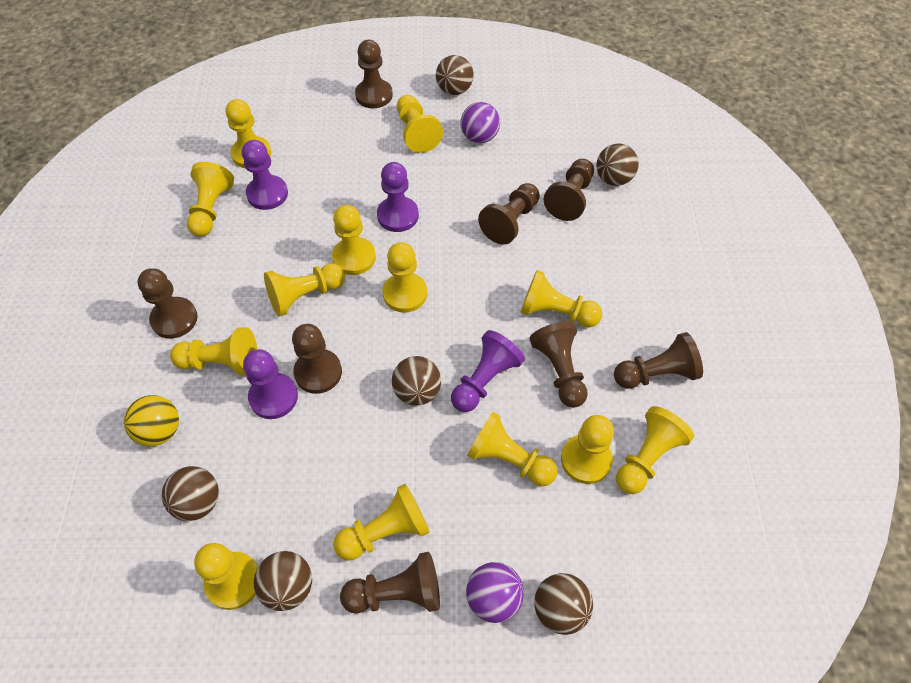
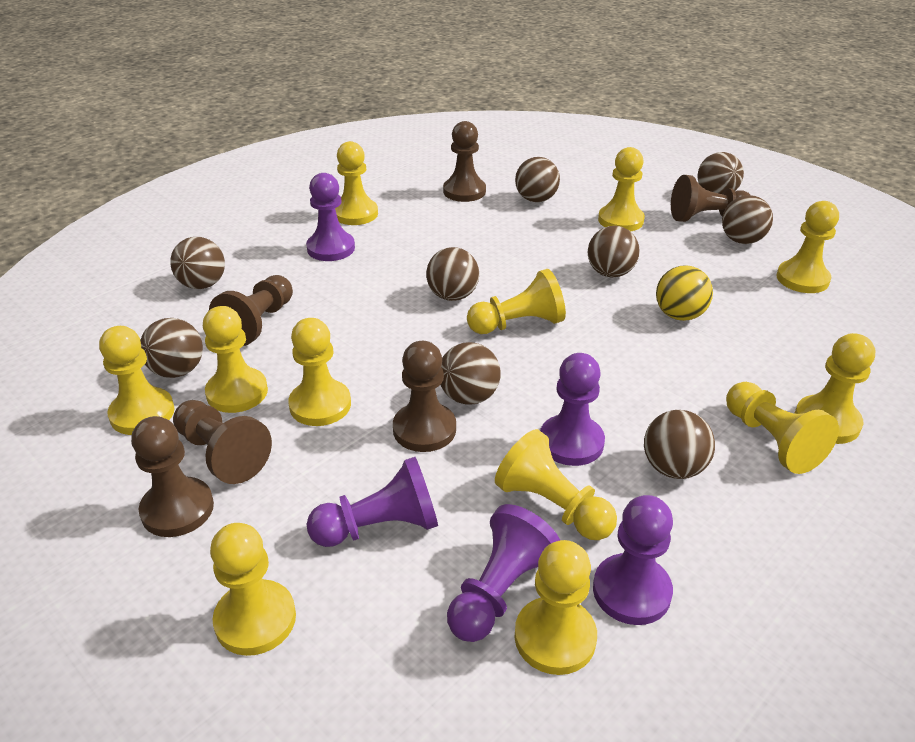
brown ball: [161,466,219,521] [254,551,312,611] [392,356,441,406] [436,55,474,95] [534,573,593,635] [596,143,639,186] = 6 -> [140,318,203,378] [170,237,225,289] [426,247,479,301] [441,342,501,405] [515,157,560,202] [588,226,640,277] [644,410,715,479] [697,152,744,194] [722,195,773,244] = 9
brown pawn: [137,268,198,339] [292,324,342,394] [340,552,440,614] [355,40,393,108] [478,183,540,245] [529,321,588,408] [544,159,594,221] [614,332,703,389] = 8 -> [131,416,214,537] [173,400,272,484] [209,275,293,346] [393,341,456,452] [443,121,486,202] [671,175,750,222] = 6
purple ball: [461,102,500,143] [466,562,524,623] = 2 -> none = 0
purple pawn: [242,140,288,210] [243,349,298,419] [377,162,419,232] [451,330,525,412] = 4 -> [306,173,355,261] [307,457,438,547] [447,504,560,642] [540,353,605,466] [593,495,673,625] = 5
yellow pawn: [170,327,257,376] [187,162,234,237] [194,543,258,610] [226,99,271,168] [264,263,345,316] [332,205,376,275] [333,484,430,561] [383,242,427,312] [397,95,443,153] [467,412,558,486] [520,270,602,328] [561,415,614,484] [616,406,694,494] = 13 -> [99,326,175,435] [203,306,268,413] [210,523,296,656] [288,318,351,426] [335,141,378,225] [467,269,566,334] [495,429,617,540] [514,540,597,675] [598,147,645,231] [726,382,839,474] [776,201,839,293] [795,333,875,444] = 12

